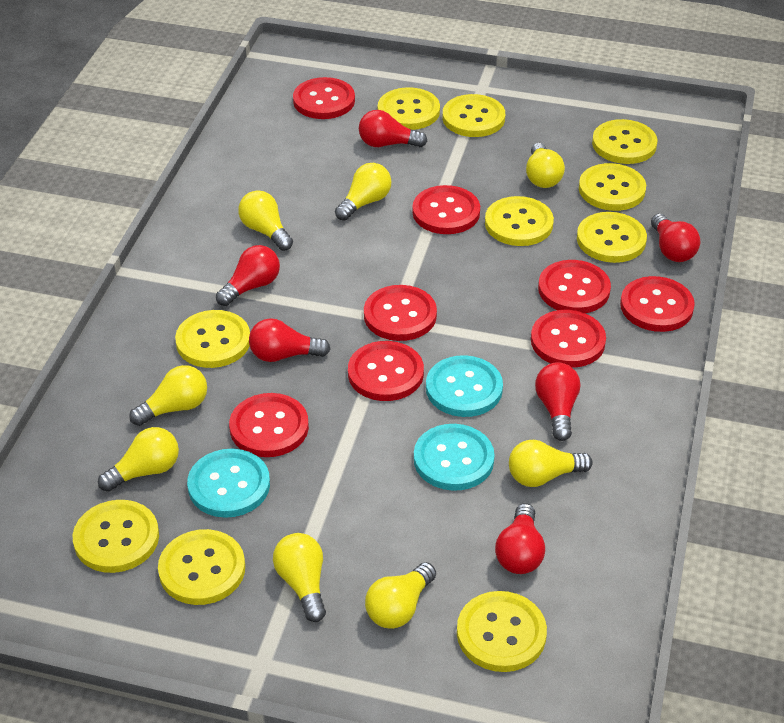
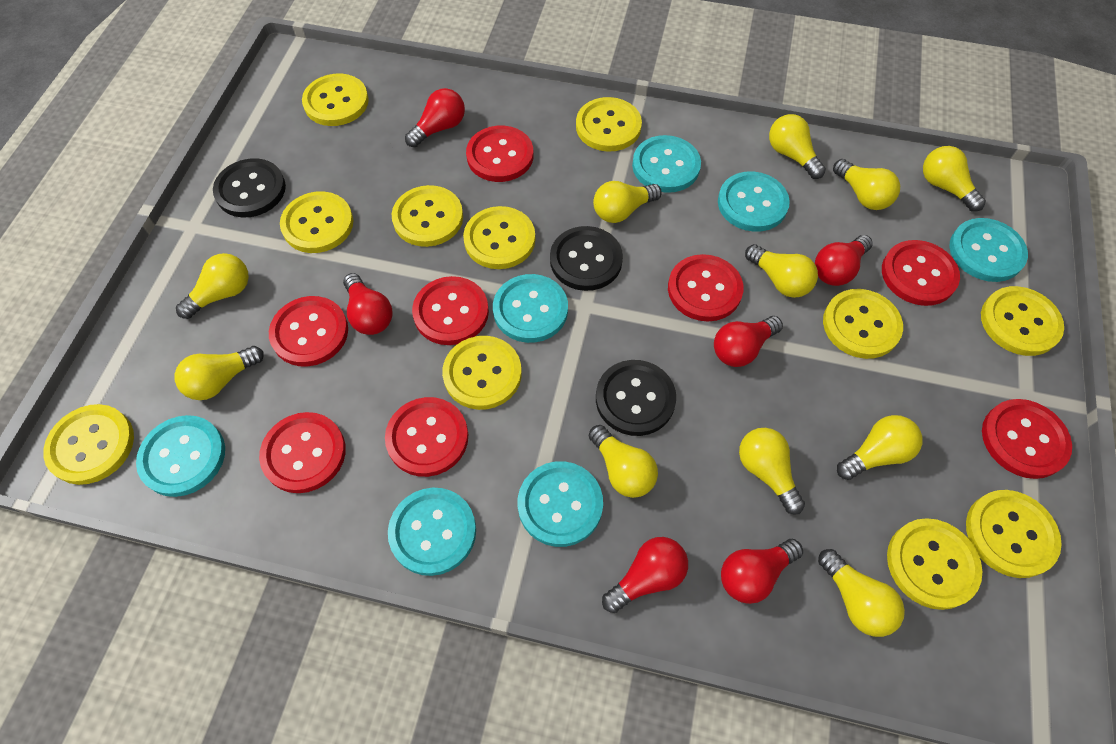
black button: none = 0 -> [213,158,286,218] [550,226,623,291] [596,360,676,436] = 3
turquoise button: [187,449,270,518] [414,424,495,491] [426,355,503,417] = 3 -> [136,415,225,497] [388,488,476,576] [493,274,568,343] [518,461,603,547] [632,135,701,193] [718,172,790,232] [949,218,1028,282] = 7
yellow button: [73,500,159,573] [158,529,245,605] [175,310,250,368] [378,87,440,130] [442,94,505,137] [457,591,547,672] [485,196,554,246] [577,212,647,263] [579,163,646,211] [592,119,658,164] = 10 -> [43,404,134,485] [280,191,354,253] [302,74,369,126] [392,185,463,247] [442,336,522,410] [463,206,535,269] [576,97,642,152] [823,289,903,359] [887,518,982,610] [966,490,1062,578] [981,286,1064,356] = 11
yellow light bulb: [98,427,179,492] [129,365,207,426] [238,190,293,251] [273,533,326,622] [335,163,391,221] [365,562,436,629] [509,440,593,487] [526,143,565,188] = 8 -> [175,346,264,400] [176,253,249,319] [589,425,658,498] [593,181,662,223] [739,428,805,515] [745,244,818,298] [769,114,826,179] [818,549,905,637] [833,159,900,210] [837,415,922,480] [923,146,986,212] = 11

